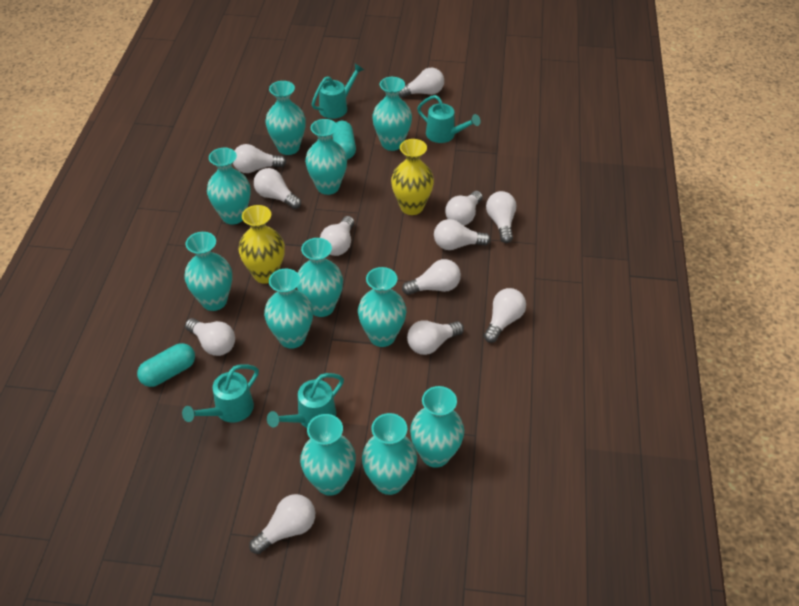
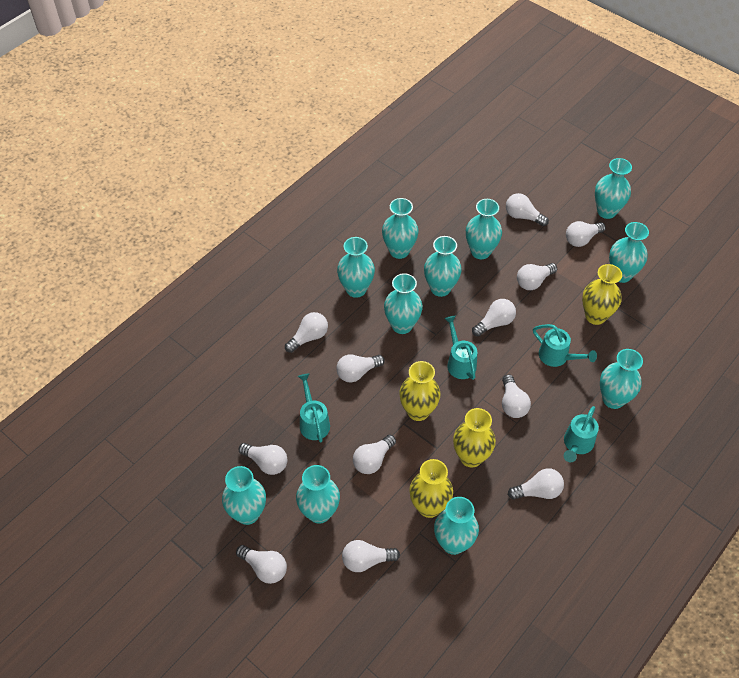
turquoise capsule: [137,343,195,387] [332,121,356,159] = 2 -> none = 0
yellow vase: [239,205,285,284] [391,139,434,215] = 2 -> [399,361,441,421] [409,459,453,518] [453,408,496,468] [582,264,622,325] = 4

